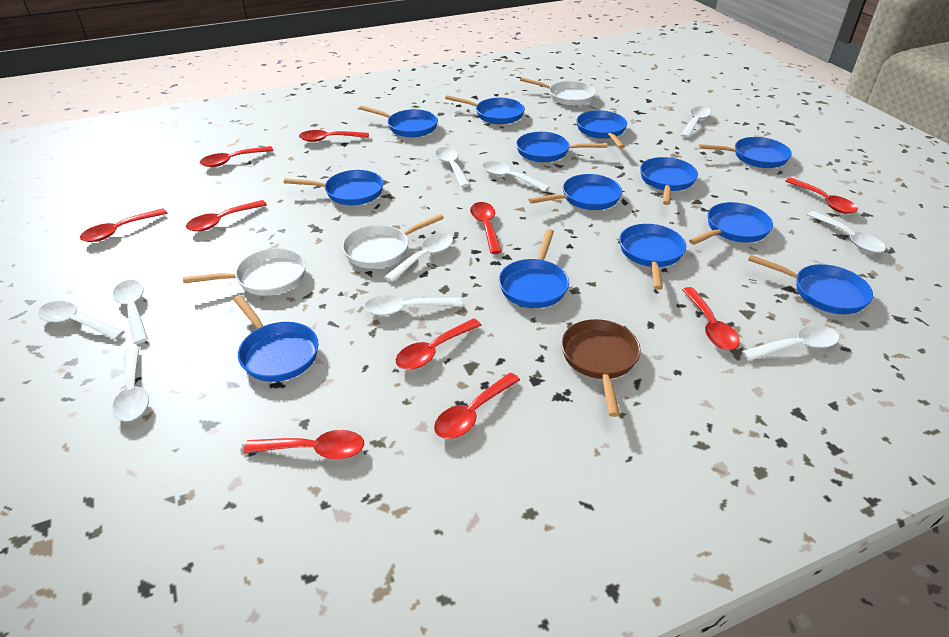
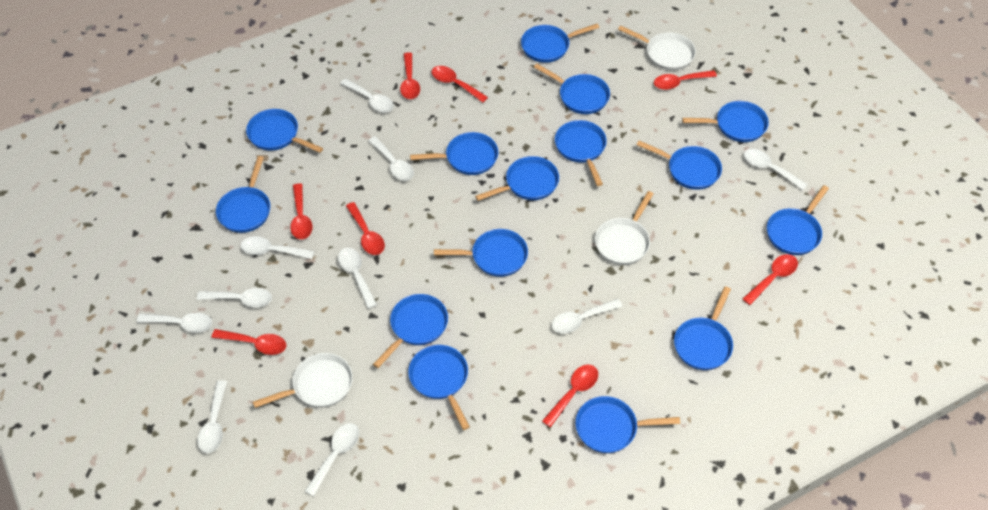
blue pan: [233,295,319,382] [284,170,384,205] [359,105,438,137] [445,95,525,124] [499,229,569,308] [516,132,607,162] [529,174,622,210] [576,110,627,148] [619,224,686,290] [640,157,698,205] [689,202,773,245] [699,137,792,168] [748,255,873,314] = 13 -> [216,156,270,233] [246,109,323,153] [373,294,448,368] [408,345,470,430] [410,132,498,175] [434,229,528,277] [475,156,559,201] [521,23,600,63] [534,64,610,114] [555,120,607,186] [576,396,680,453] [637,141,722,190] [674,286,733,370] [682,101,769,142] [767,185,829,255] = 15
brown pan: [561,319,641,417] = 1 -> none = 0
red spoon: [80,208,167,242] [186,200,267,231] [200,146,274,167] [244,430,364,459] [299,130,369,142] [396,318,482,370] [434,373,520,439] [470,202,502,254] [682,287,740,350] [786,178,858,214] = 10 -> [211,329,286,355] [290,183,313,239] [346,202,385,255] [400,52,420,99] [432,66,488,103] [542,365,598,427] [654,70,717,90] [743,254,798,305] = 8

